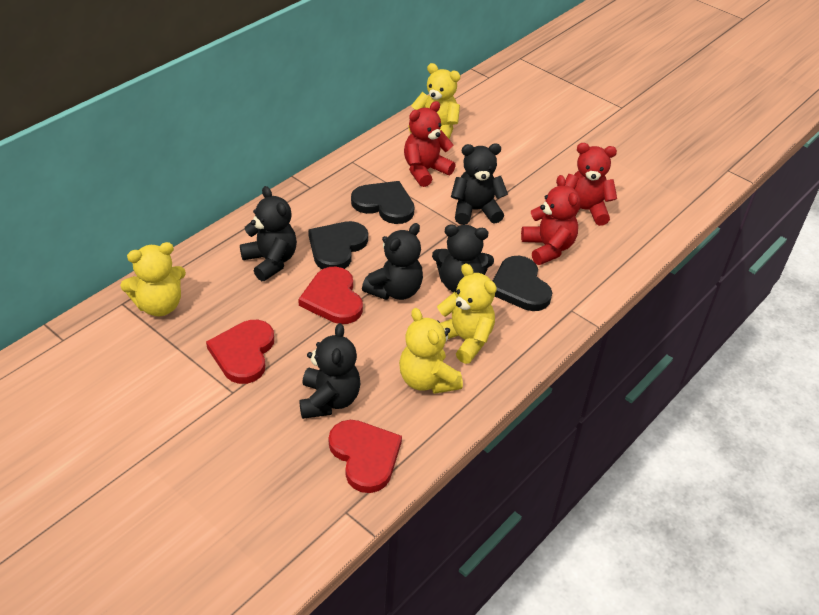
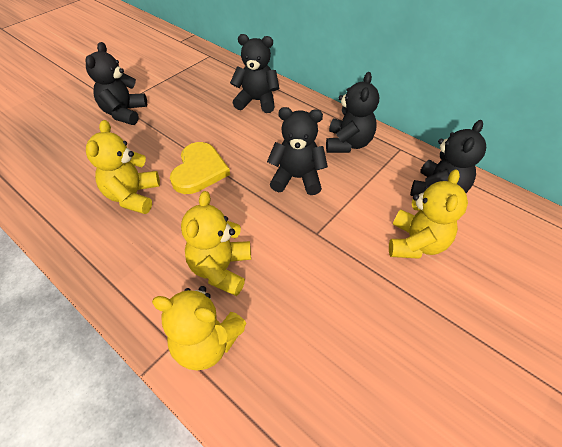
black heart: [308,221,368,269] [351,181,415,224] [493,256,552,311] = 3 -> none = 0
red heart: [206,320,274,384] [298,267,363,324] [329,420,402,493] = 3 -> none = 0
red teddy bear: [404,101,456,187] [521,175,580,265] [565,143,617,226] = 3 -> none = 0
yellow heart: none = 0 -> [170,142,230,194] = 1

